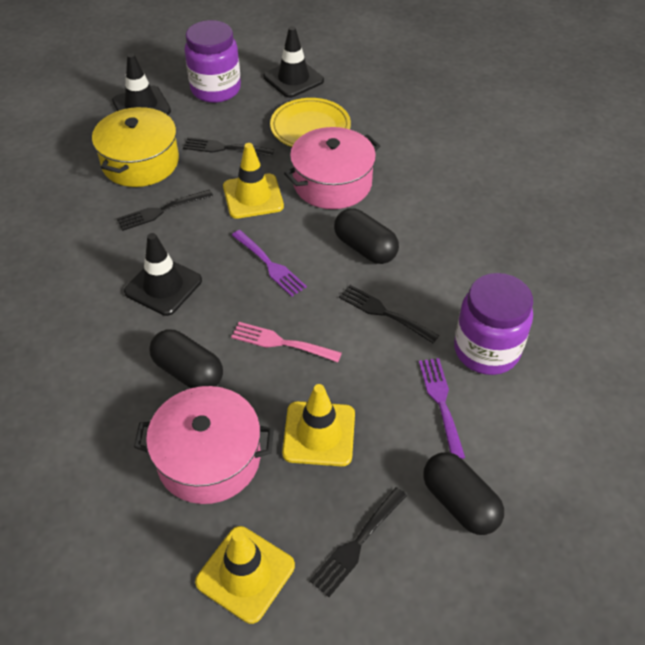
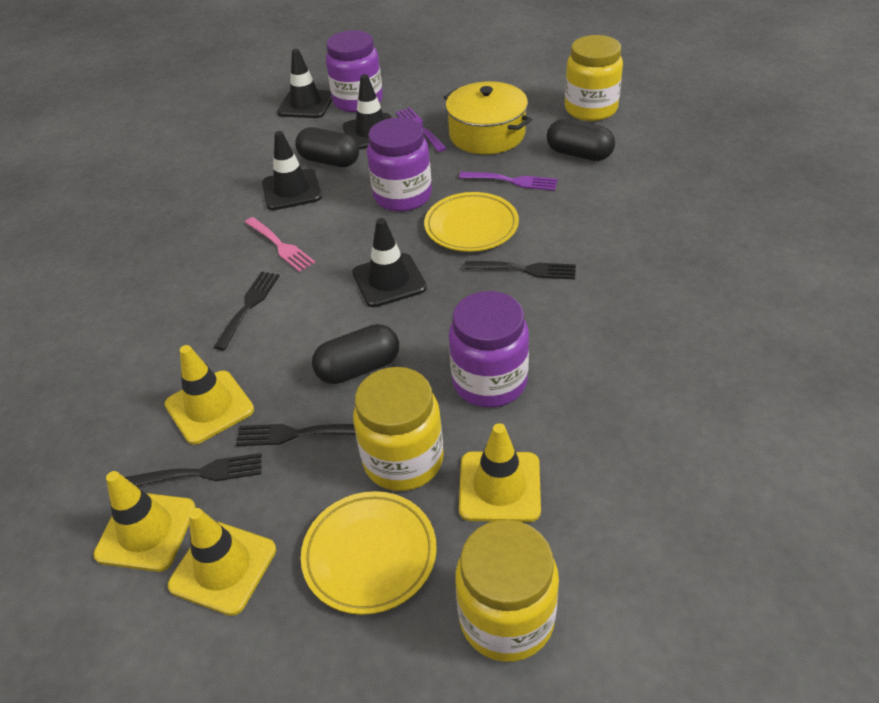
black traffic cone: [112,53,171,115] [124,233,202,316] [264,26,324,98] = 3 -> [262,131,322,210] [277,49,332,118] [343,74,392,150] [352,218,427,307] = 4
pink pot: [134,386,274,504] [284,127,380,209] = 2 -> none = 0
purple jar: [185,20,241,103] [454,273,533,375] = 2 -> [326,30,383,113] [367,117,432,212] [449,291,529,408] = 3
yellow jar: none = 0 -> [353,367,444,491] [455,520,559,662] [565,35,623,121] = 3
yellow plate: [270,98,351,147] = 1 -> [301,491,437,615] [424,192,519,252] = 2
yellow traffic cone: [195,526,295,624] [223,143,284,219] [282,384,355,466] = 3 -> [93,471,196,572] [165,345,254,445] [168,508,276,616] [459,423,541,522] = 4

